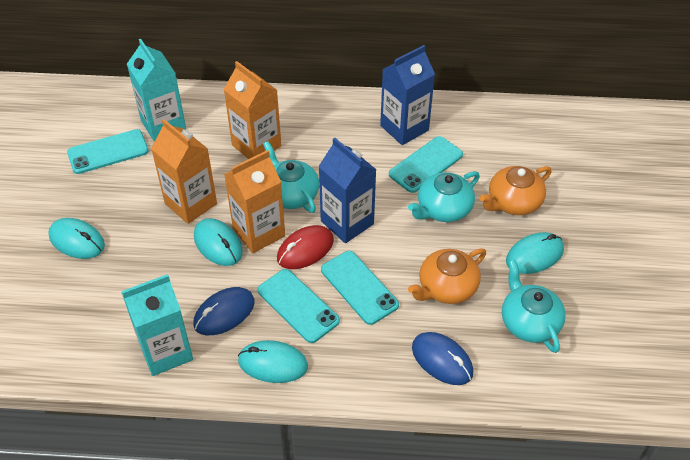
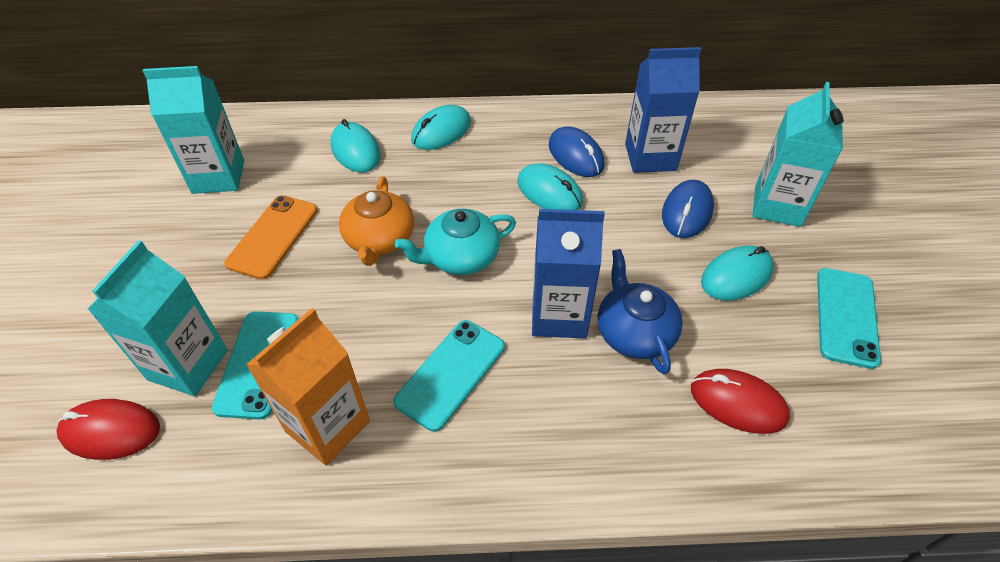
blue teapot: none = 0 -> [598,249,683,374] = 1
orange carton: [151,119,217,224] [224,61,281,159] [224,150,285,253] = 3 -> [246,308,370,466] = 1
orange phone: none = 0 -> [225,195,317,280] = 1
orange teapot: [408,248,486,304] [480,166,551,215] = 2 -> [339,177,414,266] = 1
red mouse: [277,225,334,269] = 1 -> [56,399,160,460] [691,369,790,434] = 2
turquoise carton: [121,274,193,376] [127,39,186,142] = 2 -> [88,240,228,396] [143,66,244,194] [753,82,844,227] = 3
turquoise phone: [67,129,148,174] [258,269,340,343] [321,251,399,325] [389,136,463,193] = 4 -> [212,311,298,419] [393,320,505,432] [817,268,881,369] = 3
turquoise teapot: [263,141,319,213] [408,171,480,222] [502,260,566,353] = 3 -> [395,209,516,275] = 1

